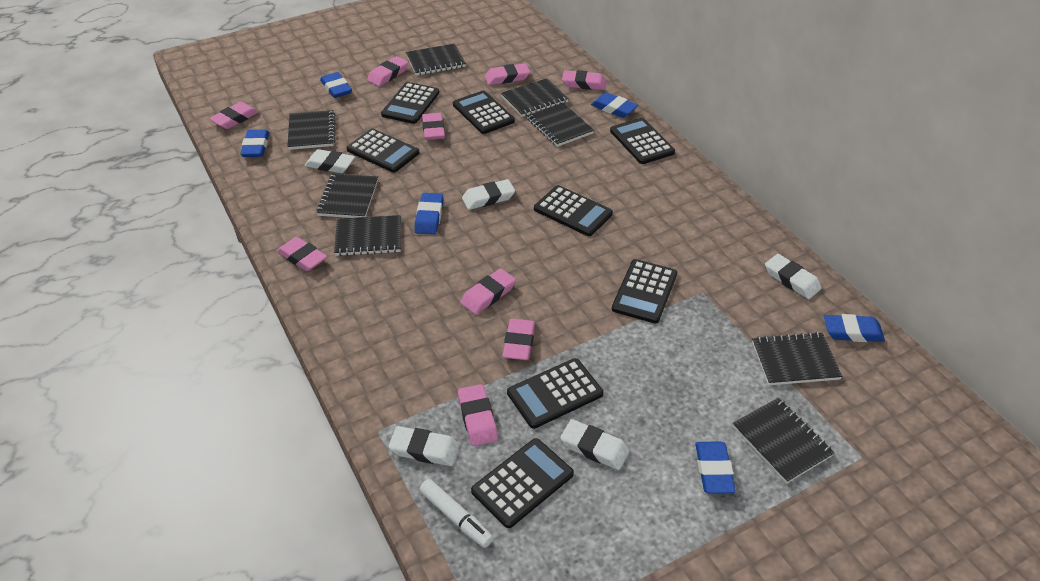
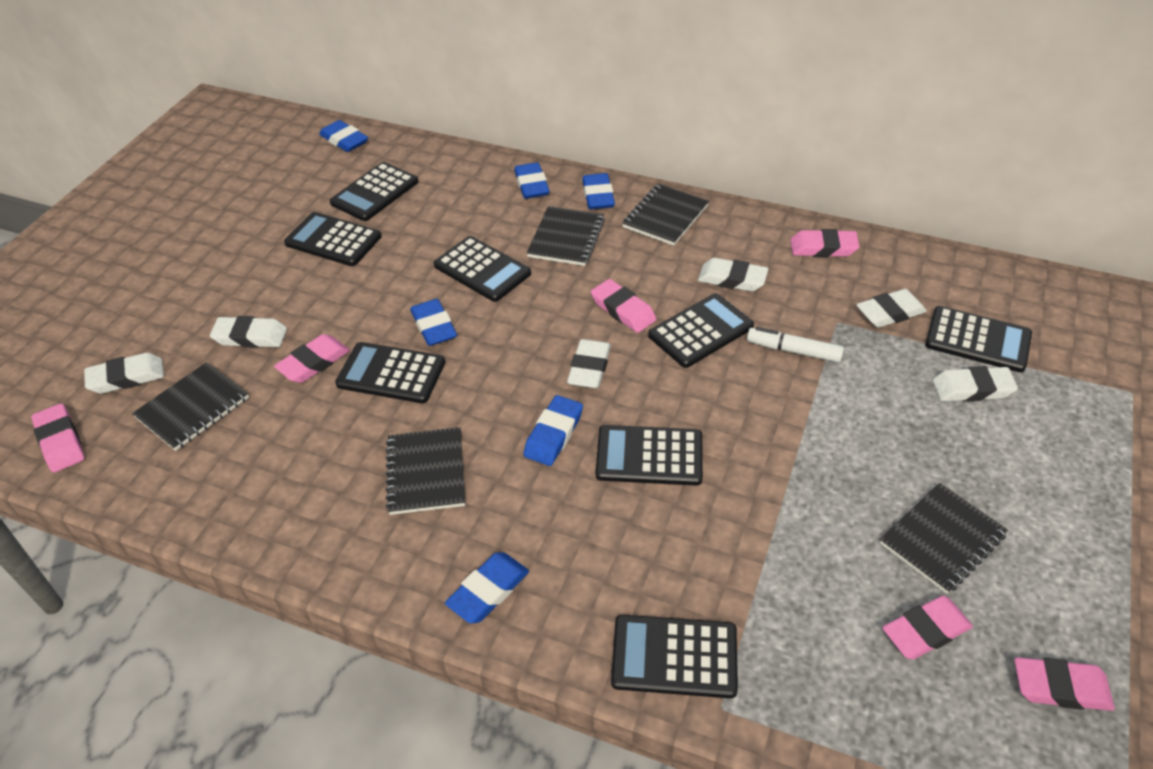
black notebook: [287,110,335,150] [316,173,378,218] [334,215,401,256] [406,44,466,76] [501,78,569,117] [527,103,594,147] [732,398,834,484] [752,332,842,385] = 8 -> [132,362,249,451] [385,427,465,515] [527,206,605,266] [622,183,709,246] [880,483,1008,594] = 5
pink eraser: [209,102,259,129] [277,237,327,271] [367,56,409,86] [422,113,445,140] [458,384,498,446] [460,268,516,315] [485,63,530,85] [502,319,535,360] [562,70,606,90] = 9 -> [31,403,84,473] [274,334,350,383] [591,279,656,333] [790,229,860,257] [882,596,973,660] [1014,657,1115,711] = 6
white eraser: [304,149,355,173] [389,426,459,466] [462,179,515,210] [560,419,630,470] [765,254,821,299] = 5 -> [84,353,164,394] [210,316,287,348] [567,339,611,389] [698,258,768,292] [856,289,927,328] [932,366,1018,402] = 6

